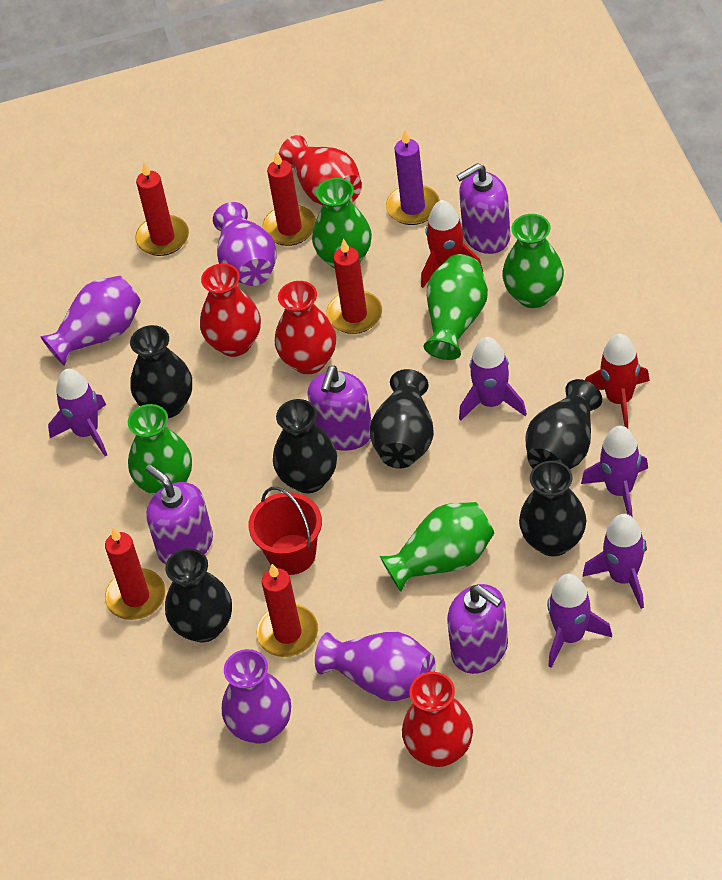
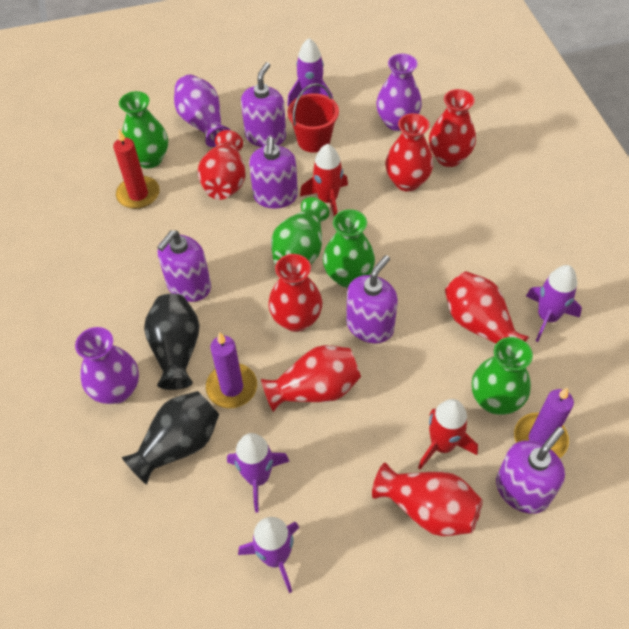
black vase: [130,325,192,418] [165,548,232,643] [273,399,337,493] [370,369,434,469] [519,461,586,557] [526,379,602,469] = 6 -> [122,391,219,485] [144,294,200,390] = 2
green vase: [128,404,192,495] [312,178,372,269] [380,502,494,592] [423,254,488,360] [502,214,564,308] = 5 -> [119,91,168,169] [271,197,329,265] [323,209,375,288] [472,337,533,415] = 4
purple candle: [386,130,440,225] = 1 -> [206,333,257,408] [514,388,574,458] = 2
purple rocket: [48,369,107,456] [459,337,527,421] [547,574,612,668] [581,426,648,517] [583,514,647,609] = 5 -> [227,433,290,513] [238,517,299,593] [287,38,333,107] [526,265,582,342] = 4
purple soap dispenser: [145,464,213,564] [307,366,371,451] [447,584,508,674] [456,163,510,254] = 4 -> [157,230,211,302] [241,62,286,147] [249,137,298,209] [346,255,398,343] [496,427,565,514] = 5
purple vase: [40,276,141,366] [213,202,277,286] [222,649,291,744] [315,632,435,701] = 4 -> [75,327,139,404] [174,75,230,147] [376,54,422,131] = 3
red candle: [105,527,166,620] [135,162,189,256] [256,564,318,657] [262,151,316,246] [326,239,382,334] = 5 -> [113,130,160,209] = 1
red vase: [200,263,261,357] [275,281,336,375] [279,135,362,205] [402,672,473,767] = 4 -> [198,130,246,200] [261,345,361,412] [268,254,322,332] [372,462,483,536] [385,113,433,192] [429,89,476,167] [445,271,529,343] = 7

